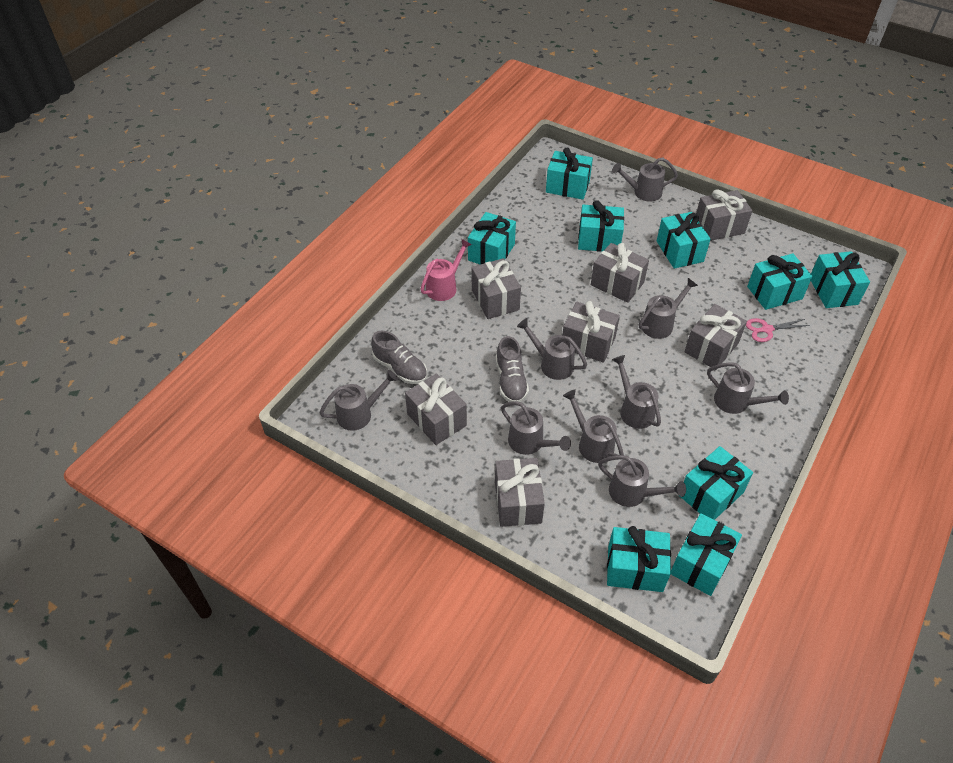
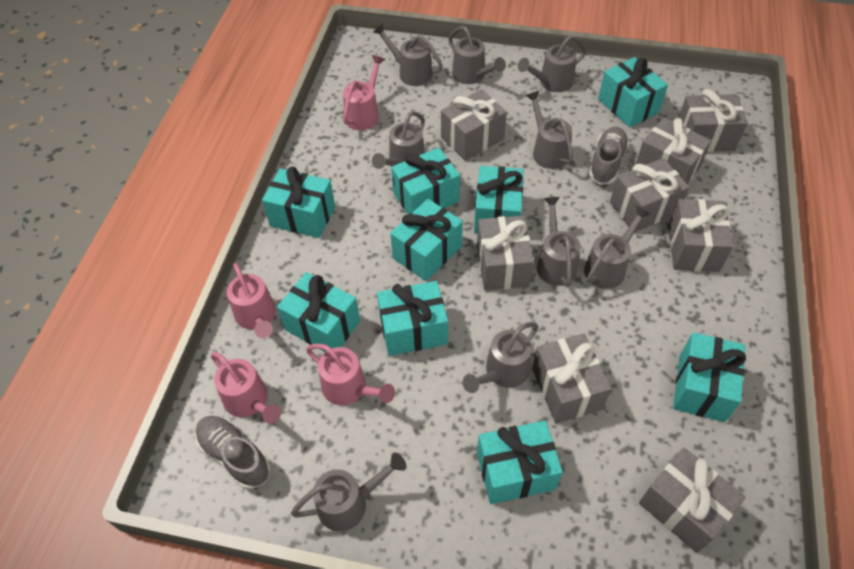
grey gift: [405,374,467,445] [472,258,521,319] [495,458,545,527] [562,301,620,363] [591,243,649,303] [684,304,747,370] [696,189,752,241] = 7 -> [441,89,507,161] [477,216,534,291] [532,333,612,424] [610,158,690,232] [636,118,712,184] [639,448,746,553] [668,199,734,272] [678,89,748,152] = 8
pink scissors: [746,318,810,342] = 1 -> none = 0
pink watering can: [420,239,472,301] = 1 -> [211,352,281,424] [227,263,276,338] [306,344,395,405] [343,55,385,130] = 4

